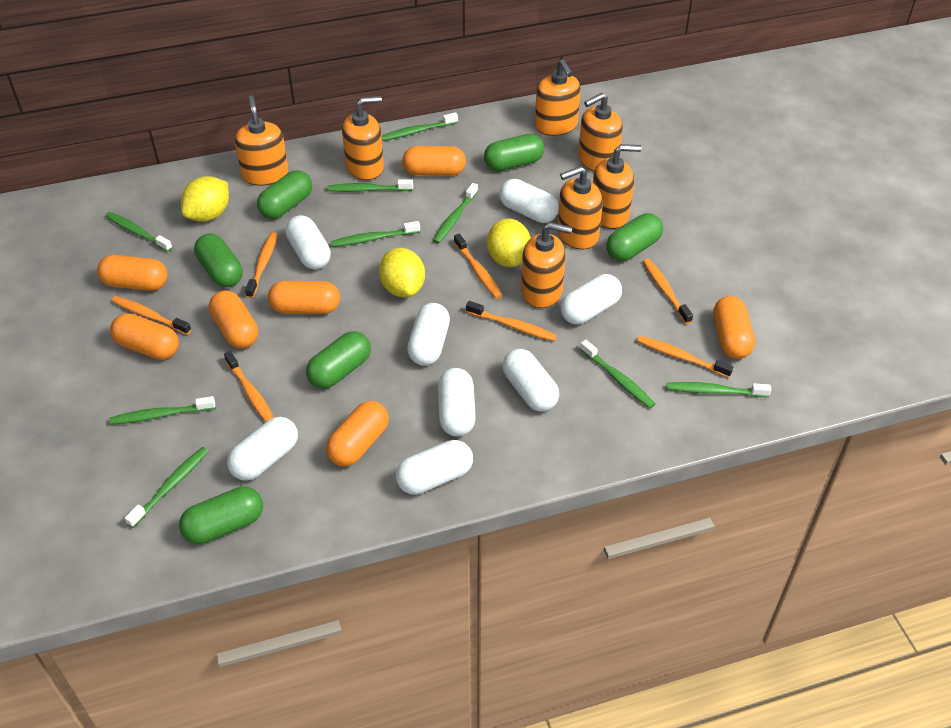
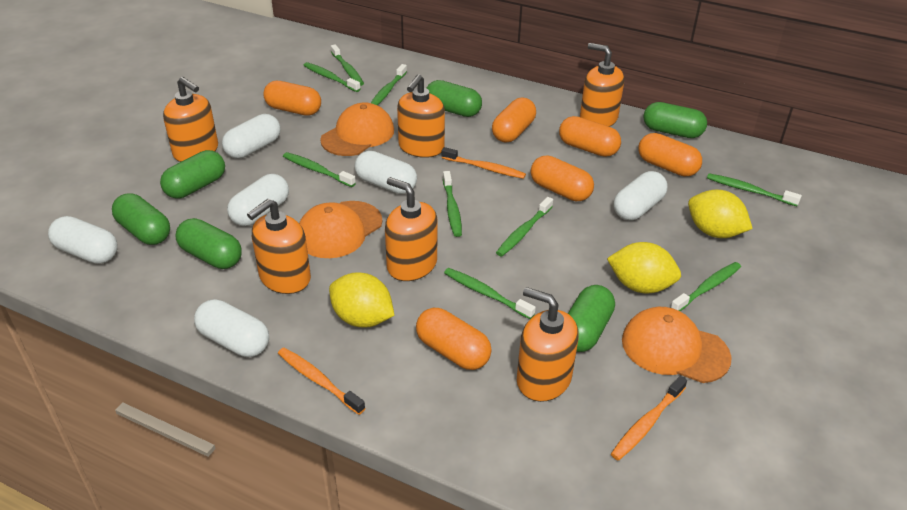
orange cap: none = 0 -> [299,201,383,258] [320,102,394,156] [622,307,732,383] = 3
orange capsule: [97,255,168,291] [110,313,179,360] [209,290,258,349] [268,281,340,314] [326,401,389,467] [402,146,466,176] [713,296,755,359] = 7 -> [263,81,321,116] [416,308,492,370] [492,98,536,142] [531,156,594,201] [559,116,621,157] [638,133,702,177] = 6
orange soap dispenser: [235,95,288,186] [342,96,384,180] [521,222,572,308] [535,59,581,136] [558,166,603,249] [578,93,623,171] [593,144,642,229] = 7 -> [163,77,218,162] [247,199,311,294] [385,177,437,281] [397,74,445,158] [517,287,579,402] [580,43,624,127] = 6
orange toothbrush: [111,296,192,335] [224,351,274,422] [245,232,278,298] [454,234,502,299] [466,301,557,341] [637,336,733,378] [643,258,693,324] = 7 -> [278,348,365,415] [442,147,526,179] [611,376,687,461] = 3
white capsule: [227,417,298,481] [285,215,331,269] [396,440,473,495] [407,303,450,366] [438,368,476,437] [499,179,559,223] [502,349,559,412] [560,274,622,324] = 8 -> [48,216,118,264] [194,299,269,357] [222,114,281,159] [227,174,289,226] [354,151,417,194] [613,171,668,220] = 6

